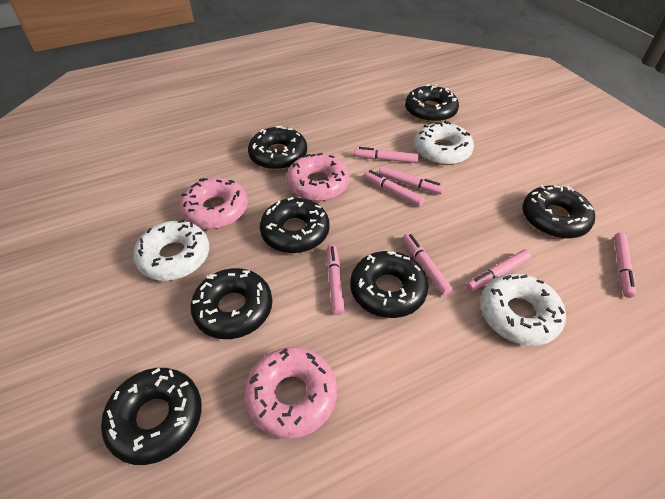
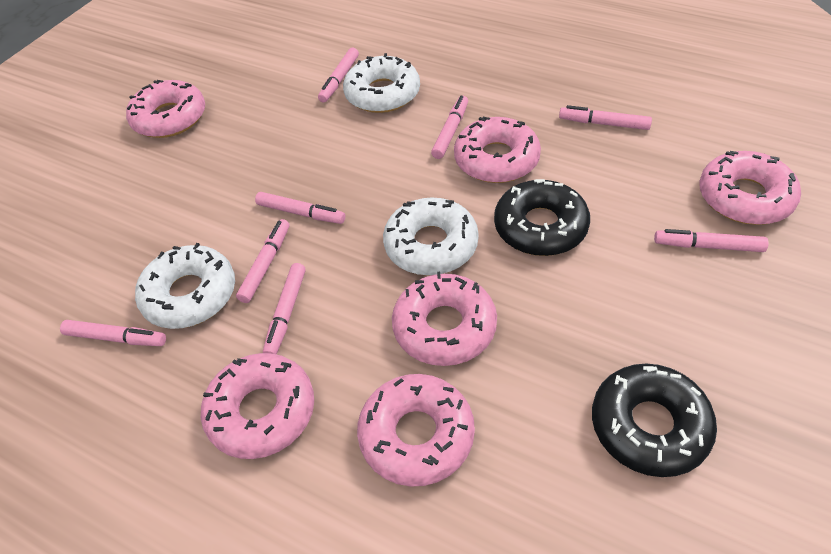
black donut: [101,368,202,465] [191,268,272,339] [248,126,307,170] [260,197,330,253] [350,251,429,318] [405,84,459,123] [522,185,595,239] = 7 -> [494,179,590,256] [592,364,717,477] = 2
pink donut: [180,177,248,229] [244,347,337,439] [286,153,349,201] = 3 -> [126,80,205,138] [201,353,314,459] [357,374,475,487] [392,272,497,366] [454,117,541,183] [699,151,801,225] = 6
pink marker: [327,245,345,315] [354,147,419,163] [363,170,425,206] [379,166,444,194] [403,233,453,296] [466,249,531,292] [614,232,636,298] = 7 -> [60,320,166,346] [236,219,289,303] [255,192,345,224] [263,263,306,354] [318,48,359,102] [431,96,468,159] [559,105,652,130] [654,229,768,252] = 8

